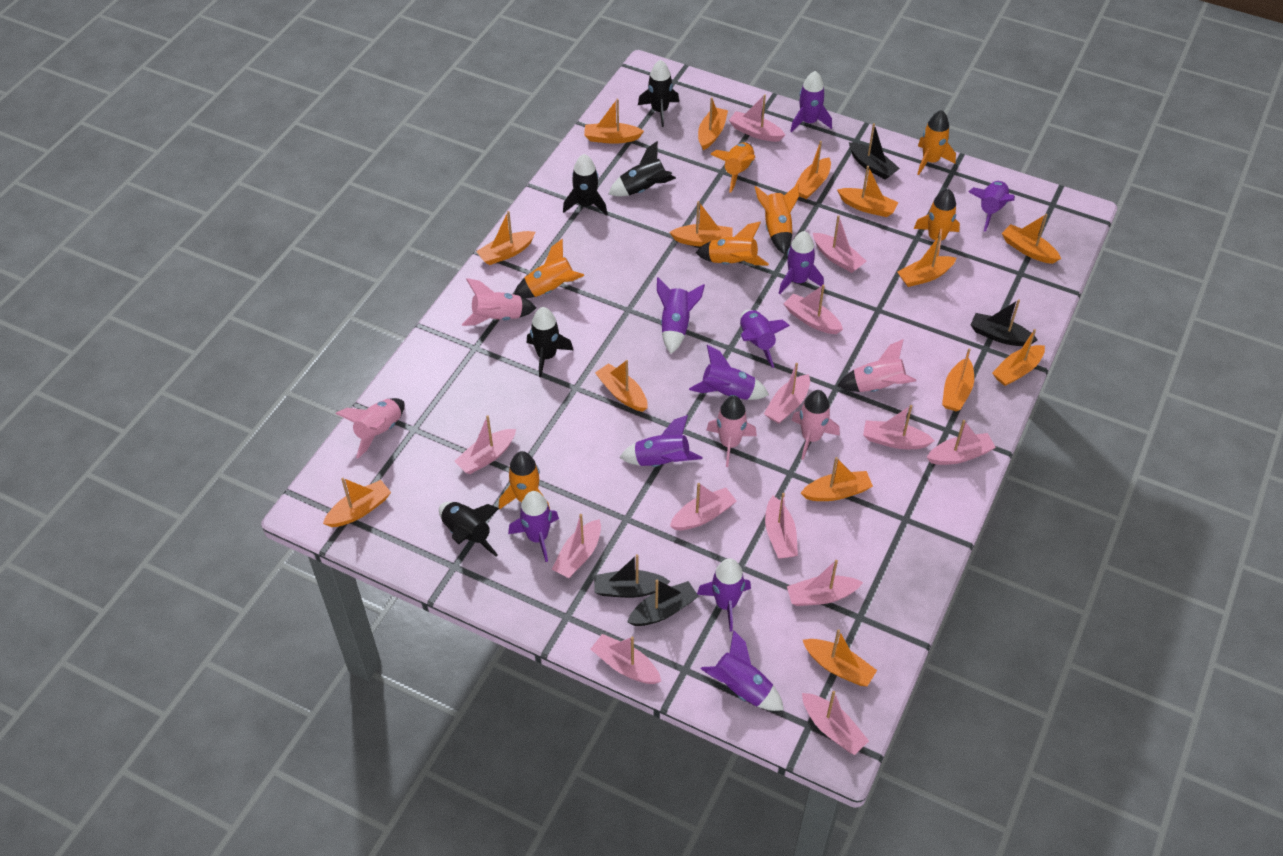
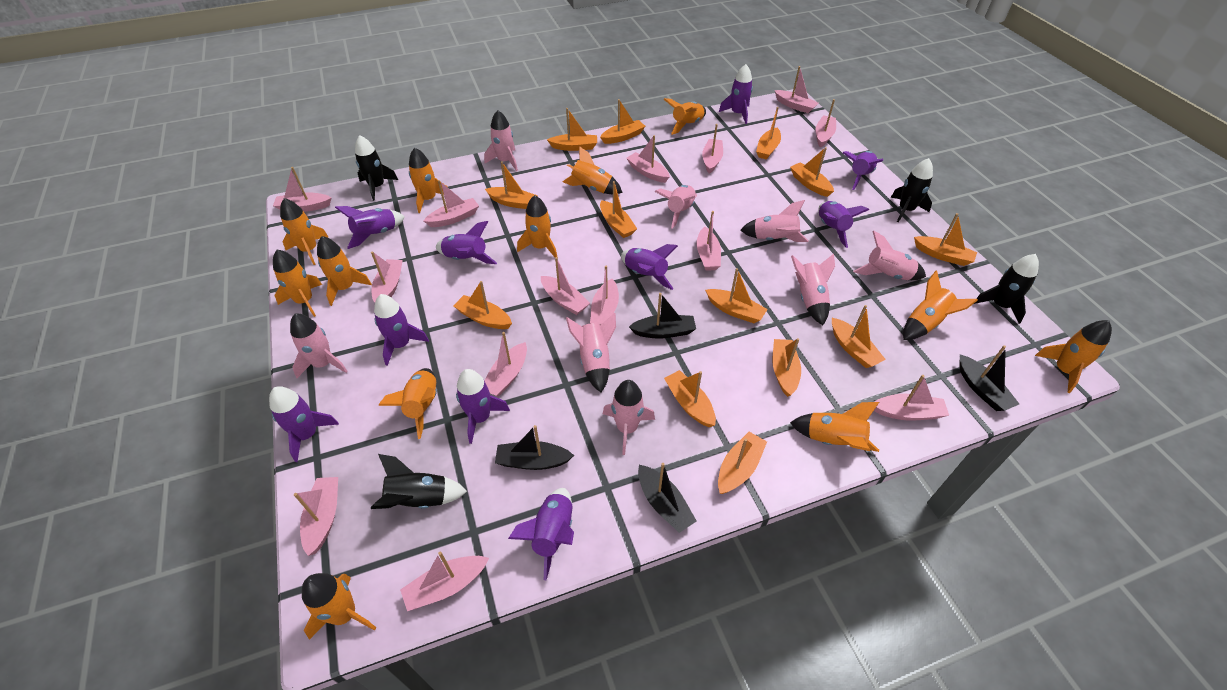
black rocket: [439,502,499,556] [527,307,573,377] [563,154,607,215] [608,141,676,196] [638,60,679,127] = 5 -> [355,135,398,201] [371,454,467,509] [891,158,933,222] [974,254,1039,324] = 4
orange boat: [323,478,391,527] [476,211,536,265] [584,99,644,144] [595,360,647,412] [669,201,733,247] [698,97,728,150] [795,141,831,199] [801,457,873,501] [803,629,877,686] [837,166,898,217] [897,235,957,287] [942,348,974,411] [992,329,1045,386] [1002,214,1061,264] = 14 -> [454,281,512,329] [485,161,538,209] [547,108,597,151] [600,99,645,144] [600,181,637,238] [664,370,716,427] [705,268,768,323] [718,432,767,494] [756,107,781,160] [772,338,801,397] [790,147,834,197] [832,305,886,368] [914,213,977,266] = 13
orange rocket: [498,451,550,510] [514,239,585,298] [696,222,769,266] [710,143,756,192] [755,184,799,254] [914,188,960,257] [918,110,956,175] = 7 -> [273,250,322,317] [280,198,328,265] [302,573,376,640] [317,236,372,306] [379,368,437,439] [409,148,447,213] [517,195,558,258] [563,146,623,194] [664,98,706,135] [790,402,879,452] [903,271,978,340] [1035,320,1112,393] = 12
pink boat: [454,415,516,474] [552,514,601,578] [591,634,661,684] [670,483,737,530] [729,94,785,142] [764,363,810,424] [765,493,798,559] [783,284,843,334] [787,560,863,606] [802,691,869,755] [813,215,867,273] [863,405,935,449] [927,420,996,465] = 13 -> [273,167,332,212] [294,477,338,556] [371,251,403,302] [400,551,489,611] [424,180,479,227] [484,332,527,397] [541,257,590,315] [590,265,619,325] [626,135,670,183] [697,211,721,271] [702,124,723,174] [775,66,819,113] [815,99,836,147] [874,375,949,421] = 14
pink rocket: [336,398,405,458] [462,278,536,326] [706,396,757,467] [791,390,840,460] [837,339,916,392] = 5 -> [290,314,348,378] [484,110,518,171] [566,313,616,392] [603,380,655,455] [655,185,697,229] [741,200,809,242] [791,254,835,325] [853,231,926,280] = 8

